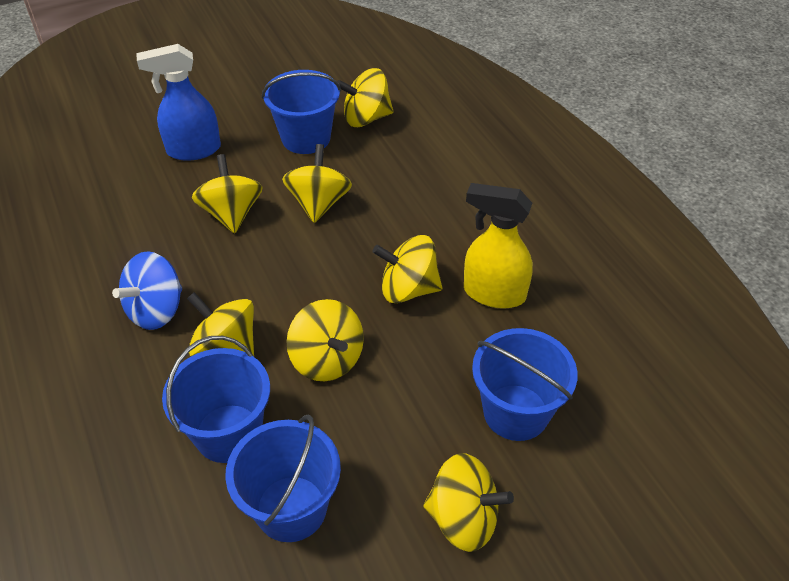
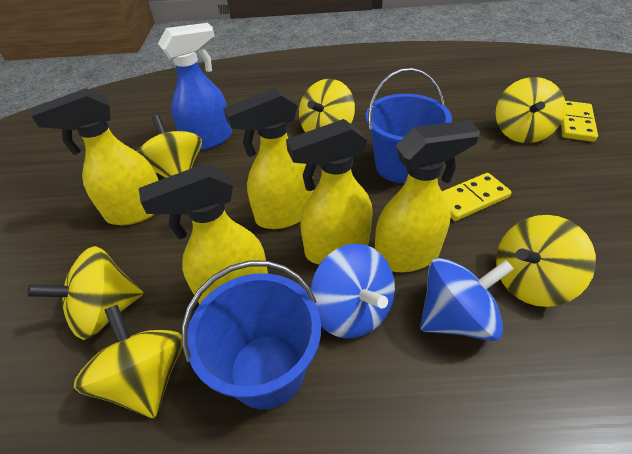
blue bucket: [162,336,270,463] [225,414,341,542] [262,70,341,154] [472,328,578,441] = 4 -> [182,261,321,410] [366,68,452,183] = 2
blue spinning top: [112,251,182,330] = 1 -> [311,244,395,338] [420,258,514,341] = 2
yellow domino: none = 0 -> [442,173,511,221] [561,101,598,142] = 2
yellow spinning top: [187,292,254,356] [192,154,263,234] [282,144,352,223] [286,299,364,381] [337,68,394,127] [372,235,442,303] [423,453,514,552] = 7 -> [27,246,144,340] [74,305,182,418] [137,115,202,178] [299,79,355,132] [496,77,566,143] [496,215,596,307] = 6
yellow spray bottle: [464,183,533,309] = 1 -> [32,88,159,225] [139,164,268,304] [223,88,314,229] [286,119,373,264] [375,120,480,272] = 5

